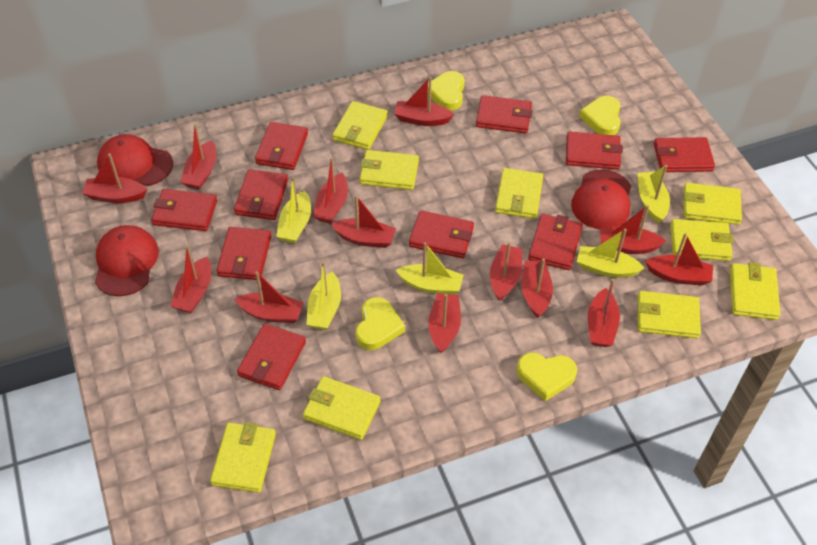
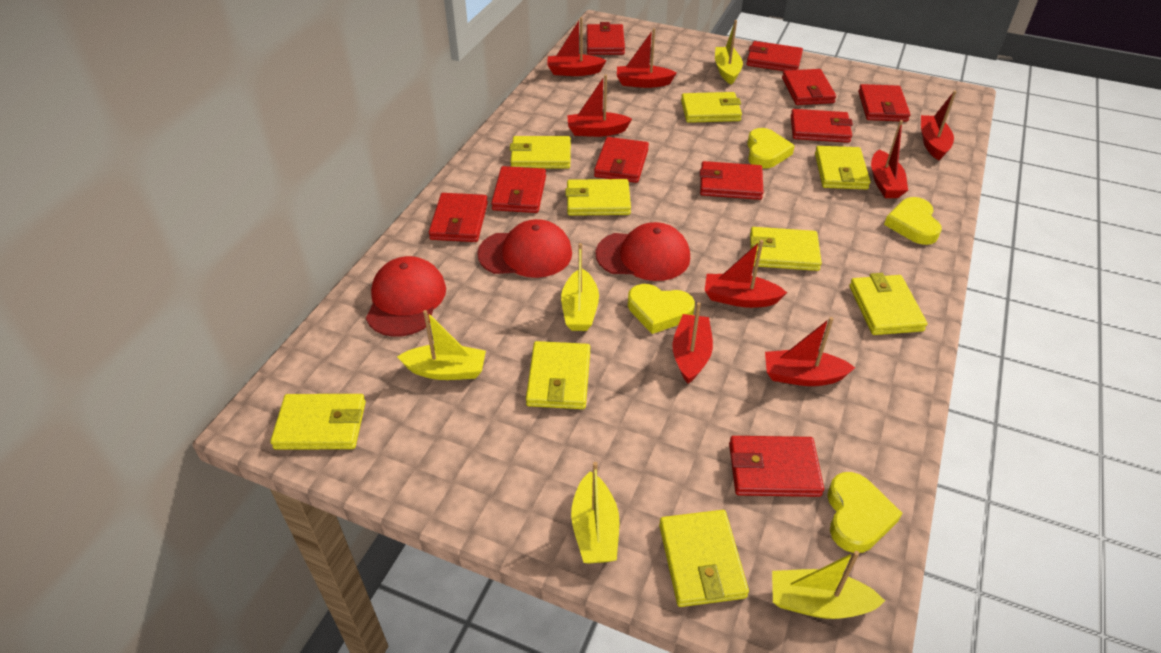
red boat: [82,153,147,203] [170,245,211,313] [181,124,216,190] [234,271,303,323] [313,157,348,224] [331,195,396,248] [394,77,454,126] [428,293,461,353] [490,242,522,301] [521,259,553,318] [588,279,620,347] [600,205,666,254] [645,233,713,285] = 13 -> [547,17,606,76] [567,74,632,137] [617,28,677,88] [672,302,713,384] [705,240,787,308] [765,317,855,386] [871,120,908,198] [921,91,957,160] = 8

